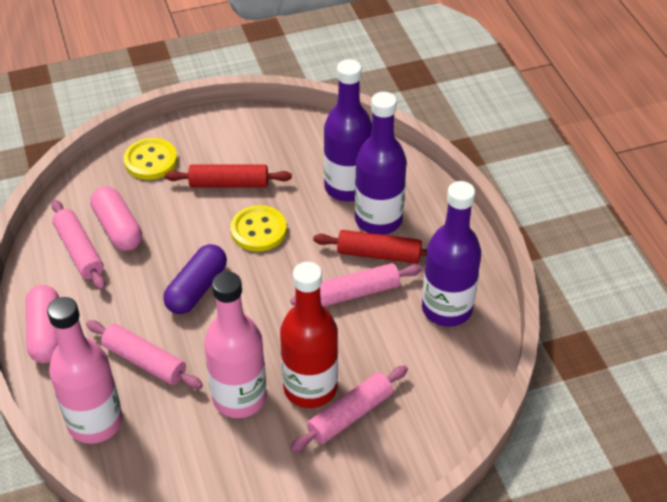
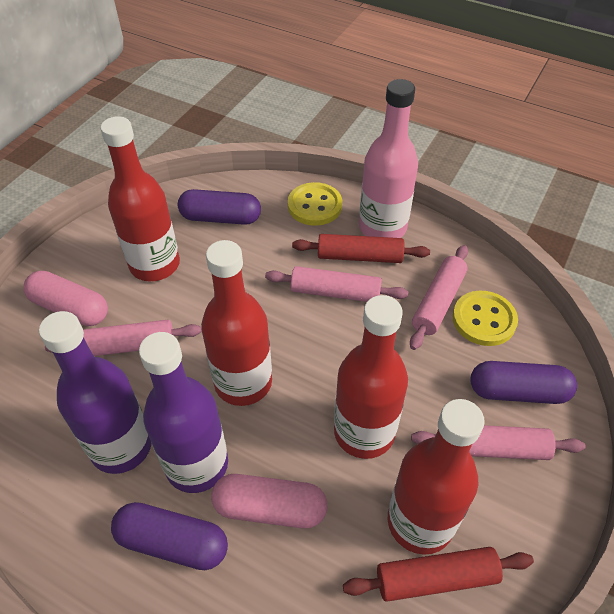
pink bottle: [47,297,123,444] [204,272,267,418] = 2 -> [359,79,418,238] = 1
purple bottle: [324,59,372,202] [355,92,407,235] [422,181,481,327] = 3 -> [39,311,151,474] [139,332,228,493] = 2
purple capsule: [163,244,227,314] = 1 -> [111,502,228,570] [178,189,261,225] [471,361,577,404] = 3
red bottle: [280,262,338,408] = 1 -> [100,116,180,281] [201,240,272,406] [334,295,408,459] [387,399,485,555] = 4

